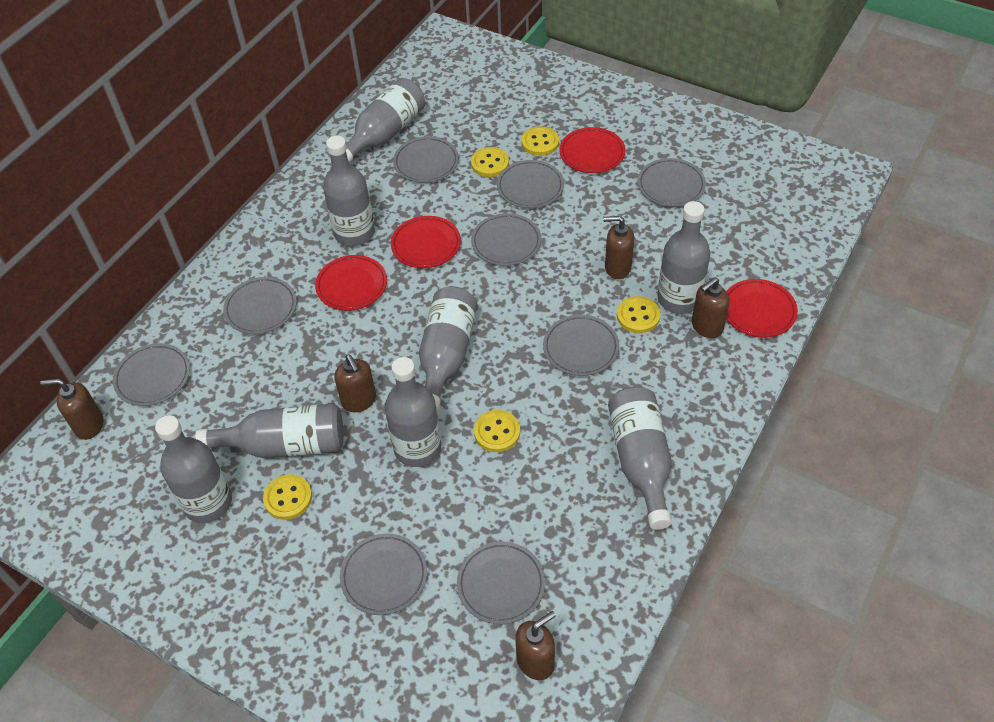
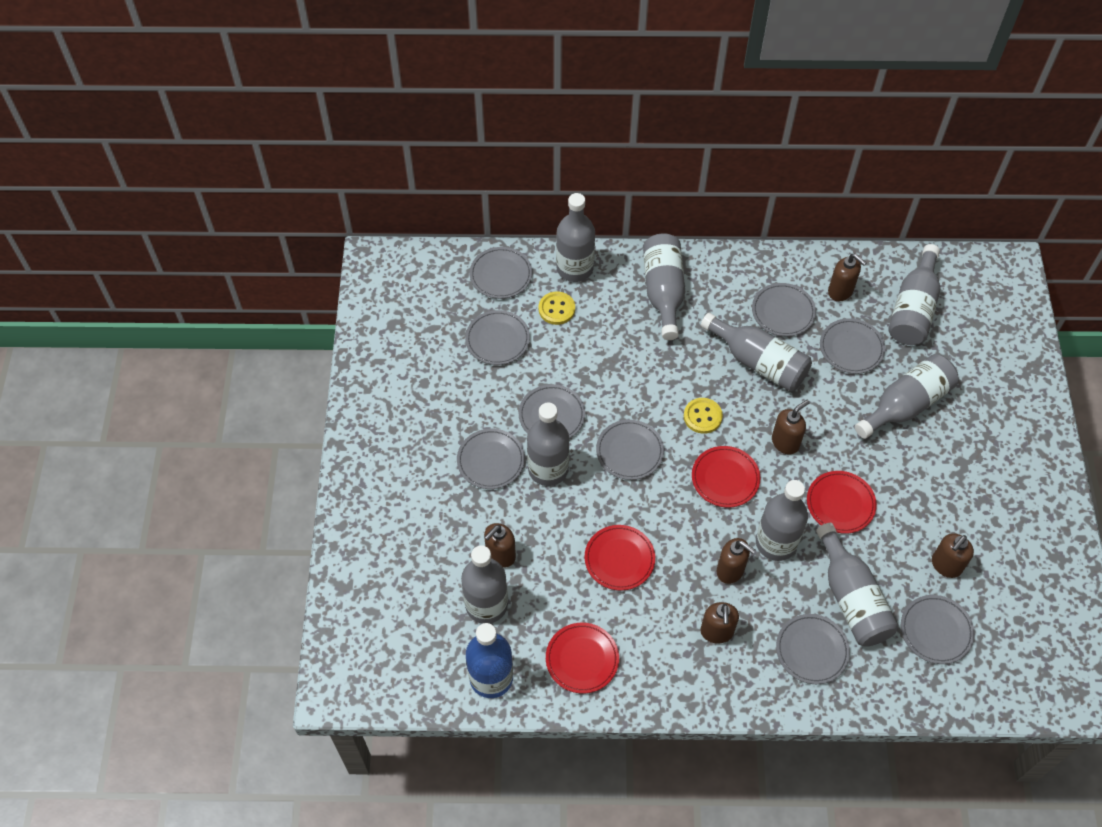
blue bottle: none = 0 -> [466,623,513,698] = 1
brown soap dispenser: [40,378,103,440] [334,355,376,412] [515,611,556,680] [603,216,634,279] [692,277,730,338] = 5 -> [484,523,516,568] [700,602,739,644] [717,538,756,584] [772,400,810,454] [828,253,867,301] [932,533,974,578] = 6
grey bottle: [155,415,232,523] [195,403,344,458] [323,136,375,246] [346,78,425,163] [385,357,441,467] [419,286,477,411] [608,386,672,530] [658,201,710,314] = 8 -> [461,545,508,624] [527,403,569,486] [556,193,595,282] [643,233,685,340] [701,313,812,391] [756,480,808,561] [816,523,899,647] [855,354,959,439] [889,244,940,345] = 9
yellow button: [263,474,312,520] [471,147,509,177] [474,410,520,452] [522,126,559,156] [617,296,660,333] = 5 -> [539,292,575,325] [684,398,723,434] = 2

